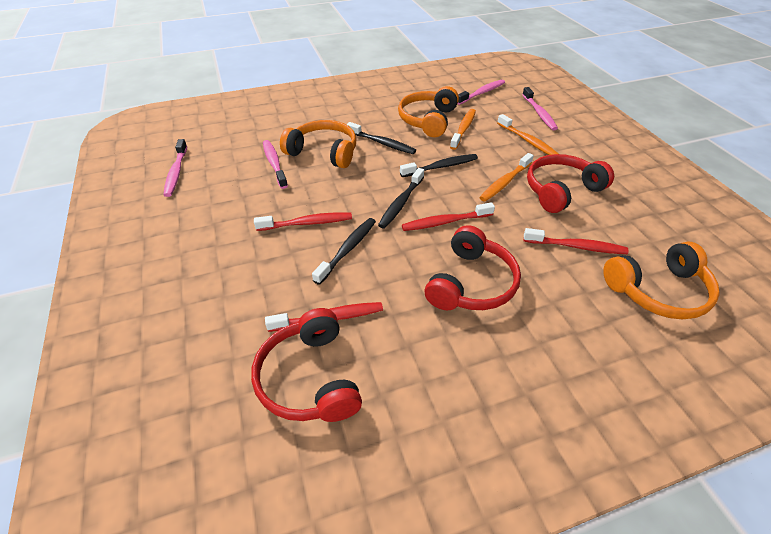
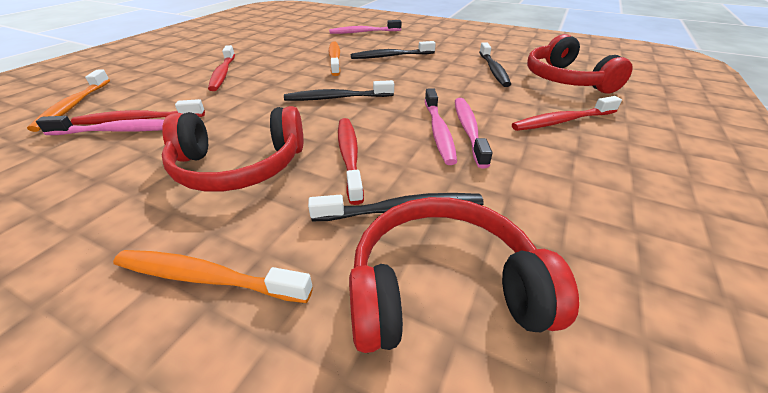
orange headphones: [280,120,356,168] [398,86,459,137] [603,242,720,320] = 3 -> none = 0

